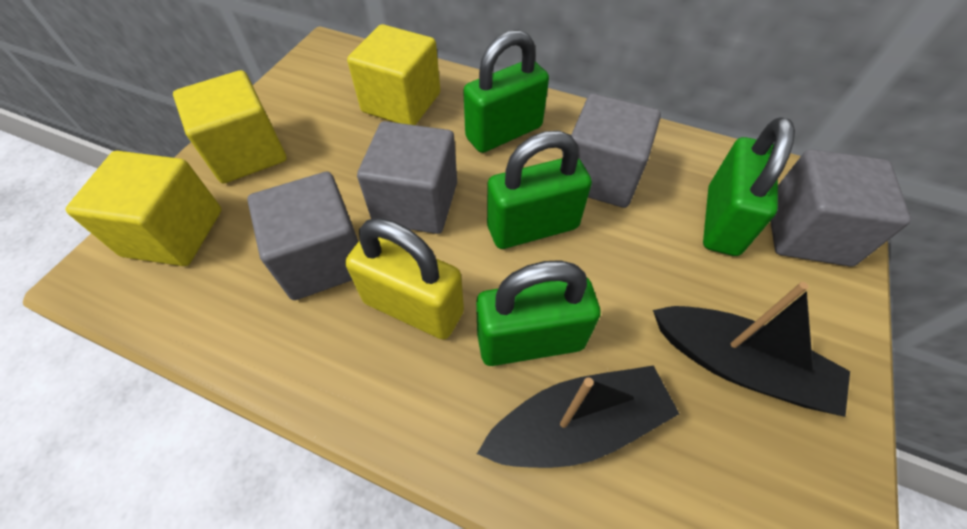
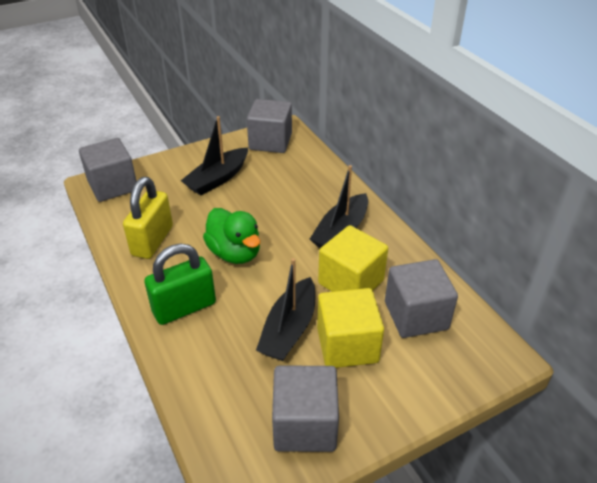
black boat: [477,365,679,468] [653,282,850,417] = 2 -> [181,116,248,195] [256,258,316,361] [310,165,368,248] = 3
green duck: none = 0 -> [203,208,260,264] = 1
green padlock: [463,30,549,153] [476,260,601,366] [487,131,592,249] [703,117,795,256] = 4 -> [145,244,216,325] = 1
yellow cube: [66,151,222,266] [173,70,287,184] [347,24,440,125] = 3 -> [317,288,384,368] [318,225,388,292] = 2

